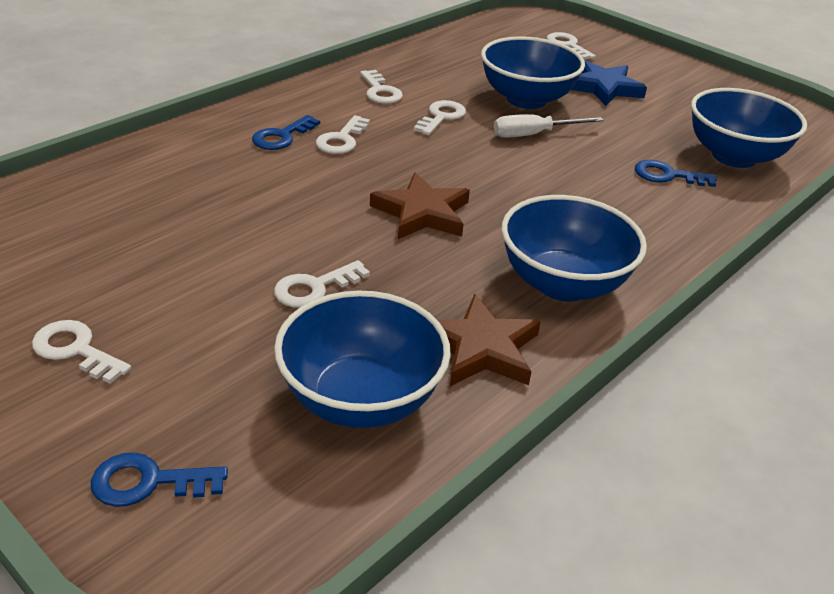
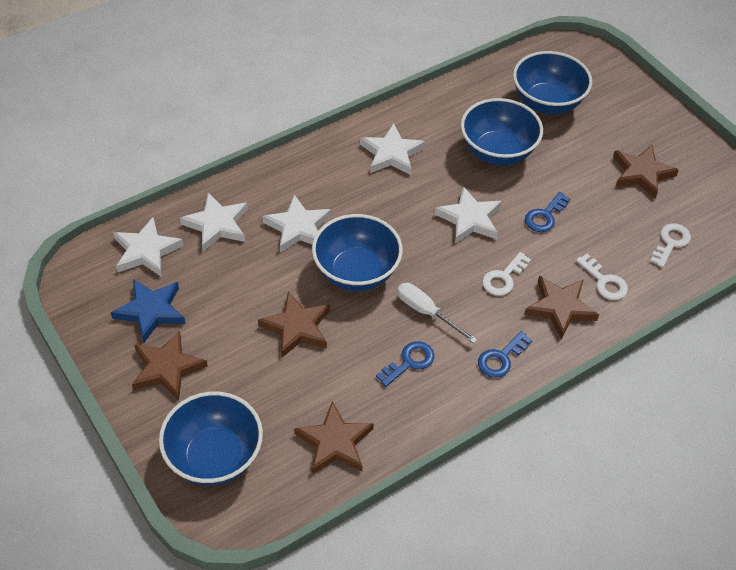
brown star: [370,172,470,239] [438,294,541,386] = 2 -> [132,330,208,400] [258,292,330,358] [294,401,374,475] [524,276,599,339] [613,145,679,199] = 5
white key: [32,320,131,384] [274,260,370,308] [316,115,370,154] [360,70,403,104] [414,100,466,135] [547,32,596,60] = 6 -> [482,252,531,296] [576,254,628,300] [650,223,691,268] = 3
white star: none = 0 -> [113,217,183,276] [180,193,248,251] [262,195,331,252] [360,123,425,175] [434,186,502,243] = 5

